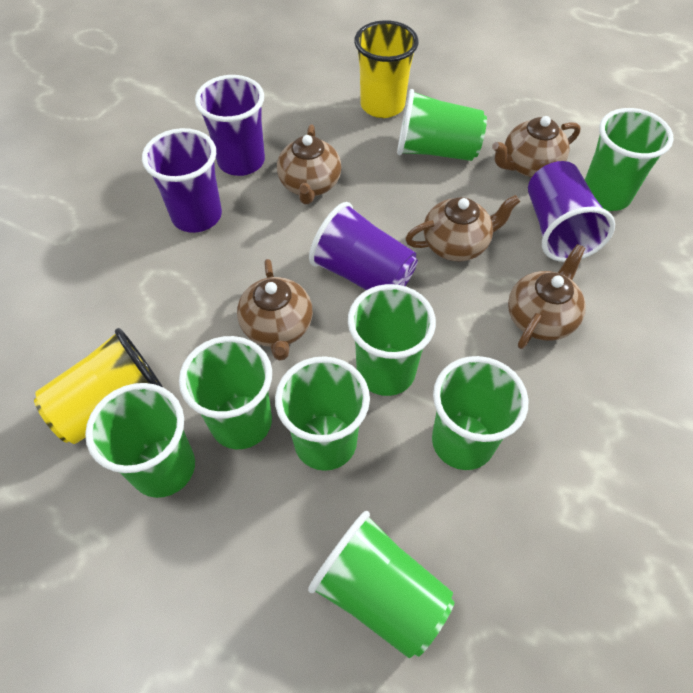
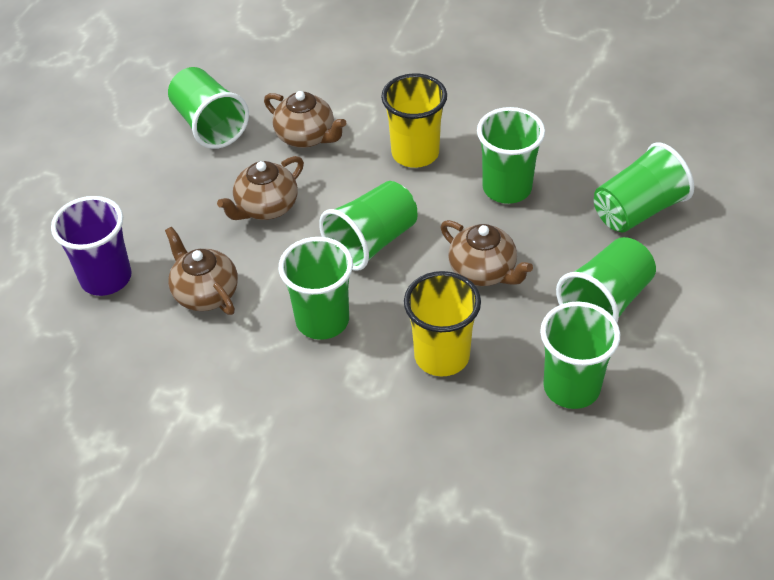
brown teapot: [237,259,313,361] [277,124,342,204] [405,195,520,261] [492,116,580,177] [508,244,586,349] = 5 -> [165,227,238,315] [217,156,304,220] [264,91,346,148] [440,220,533,286] = 4
green cup: [85,383,195,498] [179,336,272,449] [275,356,370,471] [308,511,455,658] [348,284,436,396] [397,89,487,161] [432,356,528,470] [585,108,674,211] = 8 -> [168,67,249,149] [279,237,353,340] [319,181,418,271] [477,107,545,204] [540,301,620,409] [556,237,656,323] [594,142,694,233] = 7
purple cup: [142,128,222,233] [195,75,265,176] [309,202,418,290] [528,161,615,262] = 4 -> [51,196,132,296] = 1

